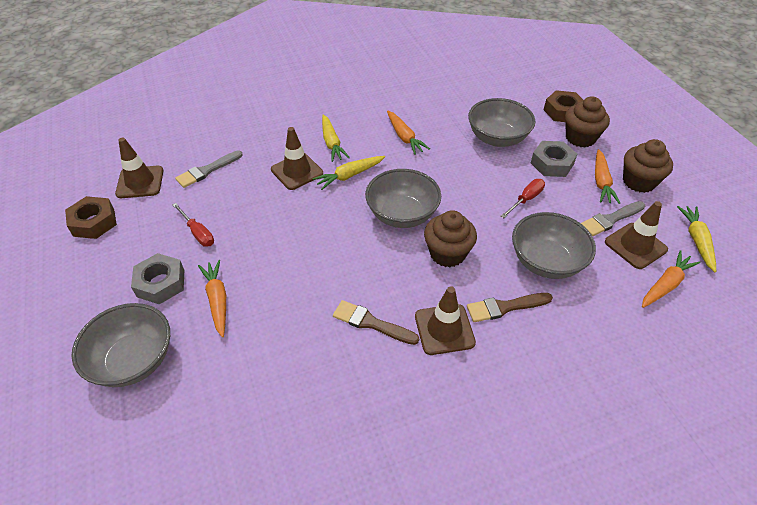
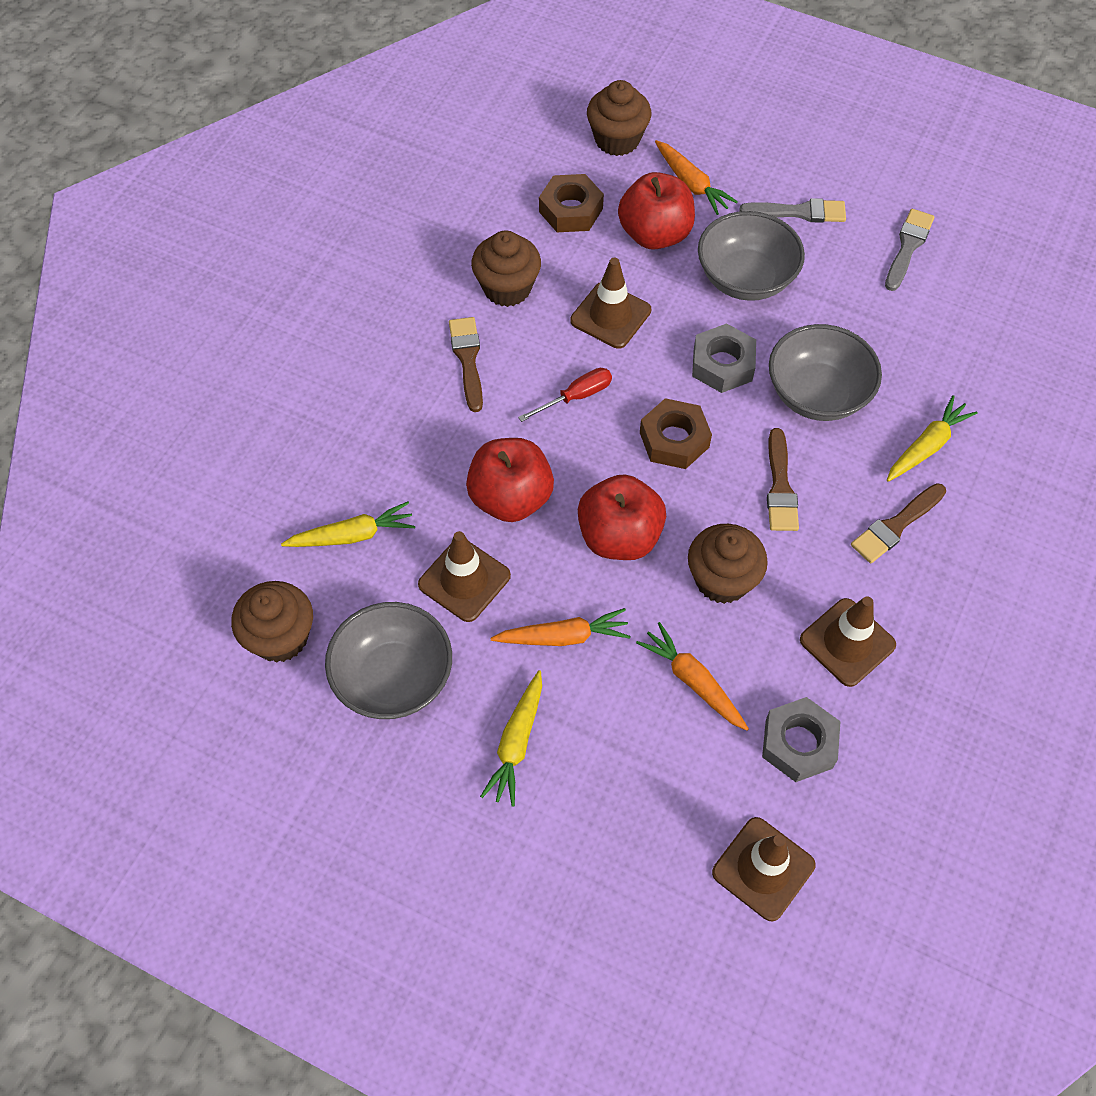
brown brush: [333,300,419,345] [467,293,553,322] = 2 -> [449,317,483,412] [767,428,799,531] [851,483,946,563] = 3
brown cupcake: [424,210,477,267] [565,96,610,148] [623,139,673,193] = 3 -> [231,581,313,663] [471,230,541,307] [587,80,651,156] [688,524,768,604] = 4
grey bowl: [71,303,170,387] [365,169,441,228] [468,98,535,147] [512,212,596,279] = 4 -> [325,602,452,719] [698,211,805,301] [769,324,882,421] = 3
orange carrot: [198,260,226,337] [387,111,430,155] [595,149,620,204] [642,250,701,308] = 4 -> [490,608,631,646] [636,622,749,731] [655,140,738,215] = 3
red apple: none = 0 -> [466,438,554,522] [578,474,666,560] [618,172,695,250] = 3
red screwdriver: [173,203,214,247] [501,179,545,218] = 2 -> [518,368,612,422] = 1

